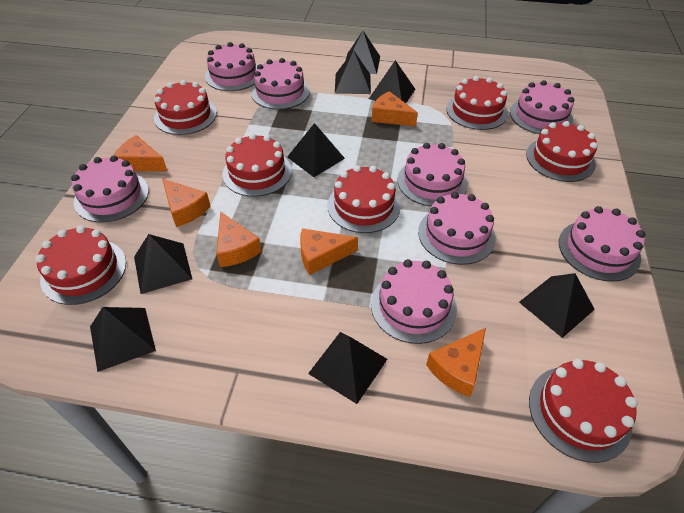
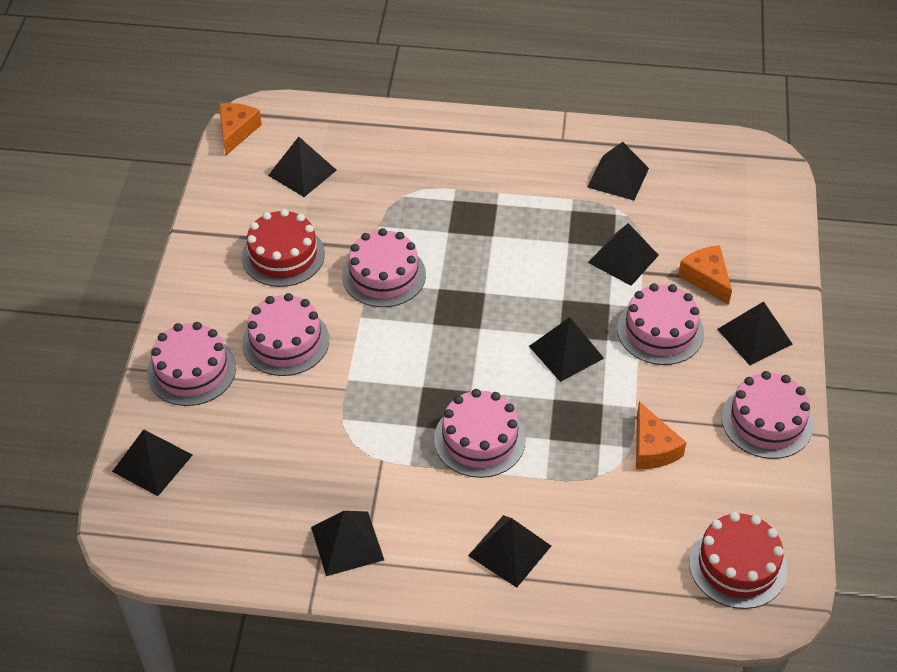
orange cheese: [114,135,167,171] [162,178,211,227] [216,211,262,267] [300,228,358,275] [371,91,418,126] [426,328,486,397] = 6 -> [219,103,262,155] [636,402,687,469] [678,245,732,305] = 3
pink cake: [71,156,149,222] [205,42,258,91] [251,58,310,110] [371,259,457,344] [397,143,468,206] [418,192,496,265] [510,80,574,134] [559,206,645,282] = 8 -> [147,322,236,406] [242,293,329,376] [342,228,426,307] [434,389,526,478] [617,283,704,365] [721,371,813,459] = 6
red cake: [35,226,126,305] [154,80,217,135] [223,133,292,197] [327,165,400,233] [446,76,508,130] [526,121,598,182] [529,359,637,463] = 7 -> [242,209,325,287] [689,512,787,609] = 2

